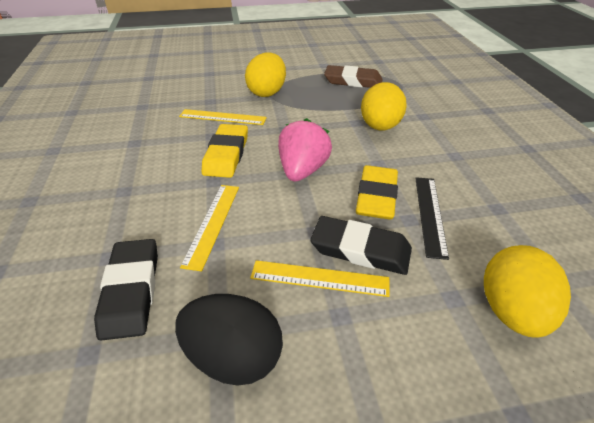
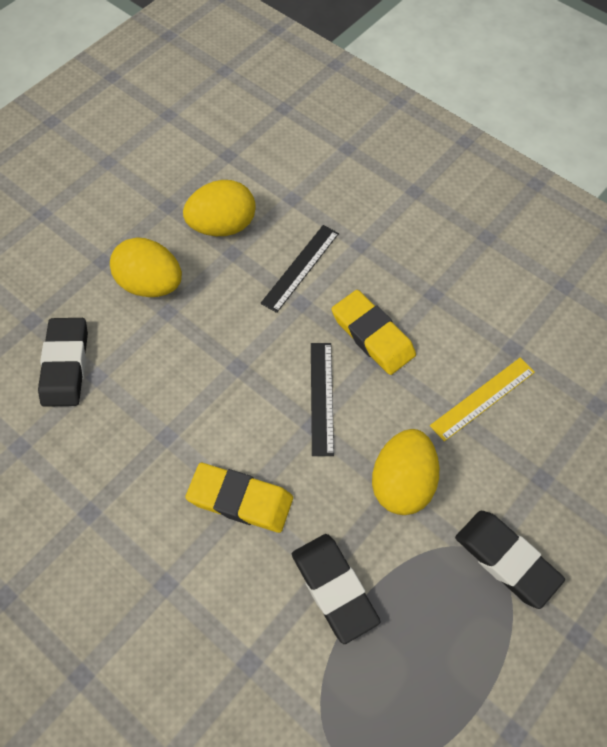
black egg: [175,294,283,386] = 1 -> none = 0
black eraser: [94,239,158,341] [310,216,412,275] = 2 -> [38,318,88,407] [292,534,381,644] [455,511,565,609] = 3
black ruler: [415,177,449,260] = 1 -> [260,225,339,313] [311,343,334,456] = 2
brown eraser: [324,65,382,88] = 1 -> none = 0
pink strawberry: [278,118,332,182] = 1 -> none = 0
yellow ruler: [179,109,267,125] [180,185,239,271] [250,260,390,297] = 3 -> [430,358,535,442] = 1

